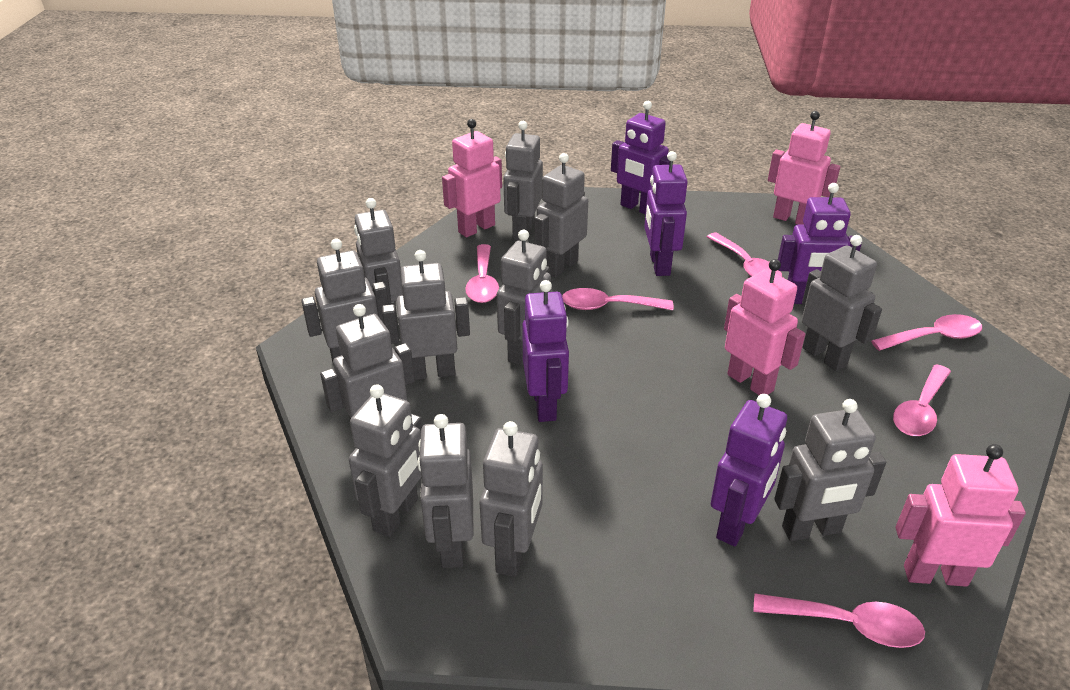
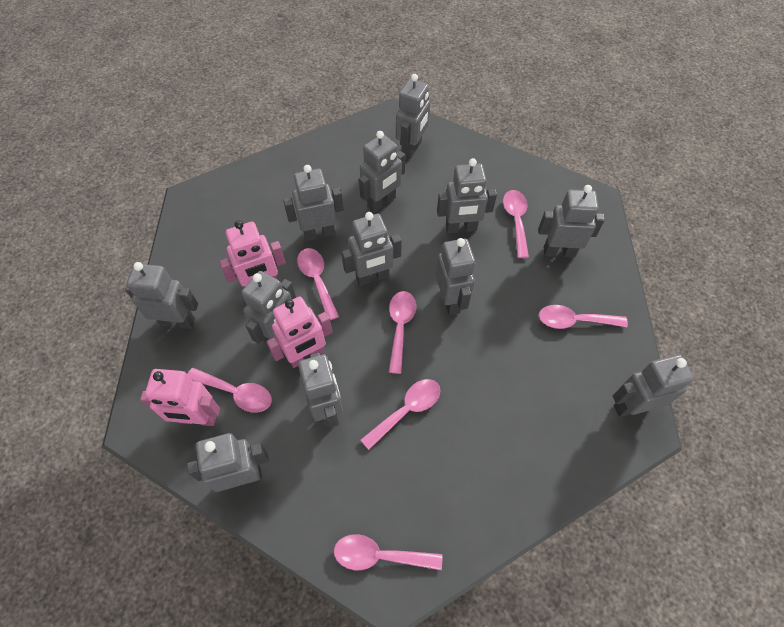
pink robot: [442,119,502,237] [724,259,805,395] [768,111,840,225] [896,444,1026,587] = 4 -> [140,369,220,426] [219,220,285,286] [266,296,333,368] = 3
pink spoon: [465,244,499,303] [562,288,673,310] [707,233,782,277] [753,594,925,648] [871,314,982,351] [893,365,951,436] = 6 -> [187,368,272,413] [297,248,339,320] [334,534,443,570] [361,379,440,450] [389,291,416,374] [503,190,529,258] [539,305,628,329] = 7
purple robot: [522,280,569,422] [611,101,670,214] [644,151,688,276] [711,394,787,546] [778,183,862,304] = 5 -> none = 0

